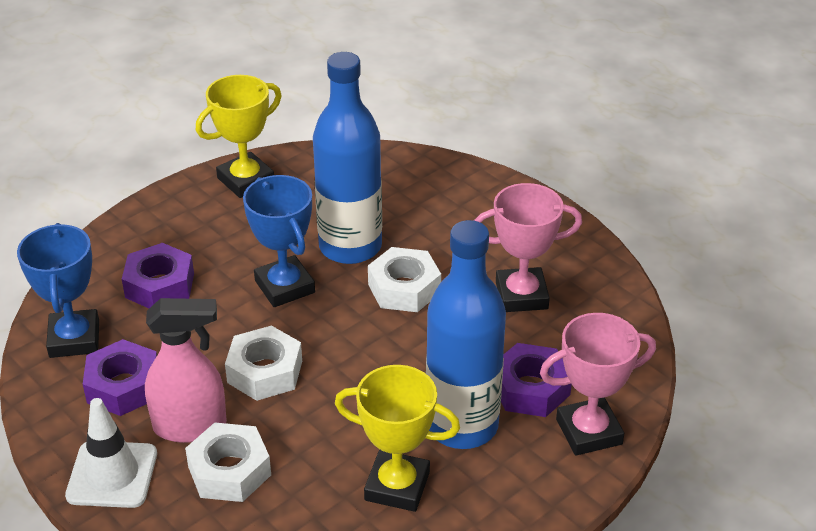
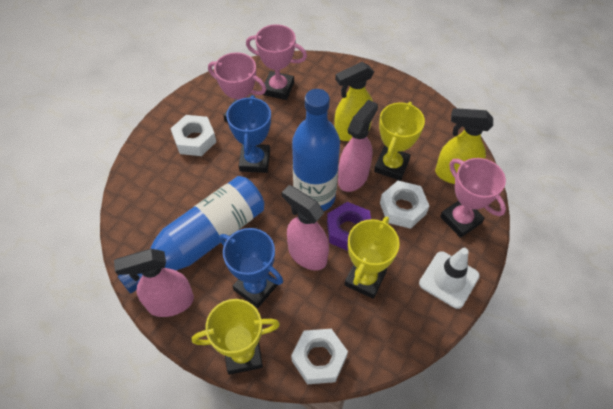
pink spray bottle: [145,298,227,443] = 1 -> [114,249,194,317] [282,185,329,270] [338,99,378,192] = 3
pink trophy: [474,183,582,312] [540,313,656,456] = 2 -> [208,52,266,122] [246,24,307,100] [440,158,506,238] = 3
purple nut: [83,339,157,416] [122,243,194,308] [501,343,572,417] = 3 -> [327,202,371,251] = 1
yellow spray bottle: none = 0 -> [334,62,374,141] [435,108,493,184] = 2
yellow trophy: [195,75,282,198] [335,365,460,512] = 2 -> [192,299,280,375] [345,217,400,299] [374,102,425,181] = 3

